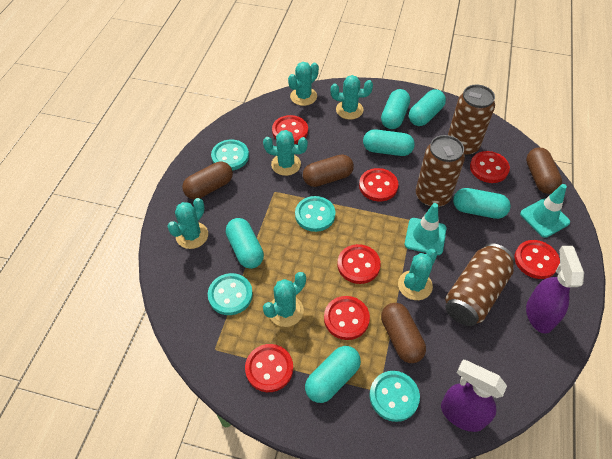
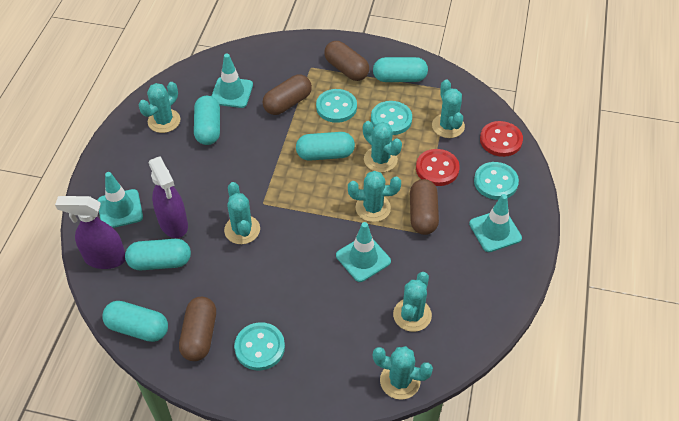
brown can: [416,135,465,207] [445,243,515,326] [448,84,495,156] = 3 -> none = 0
red button: [245,344,293,392] [272,115,308,144] [324,296,370,340] [337,244,381,284] [359,168,399,202] [470,151,510,183] [514,240,560,279] = 7 -> [416,149,460,186] [480,121,523,157] = 2
turquoise cactus: [167,198,208,249] [263,130,308,176] [263,272,306,327] [288,62,319,106] [331,75,373,120] [398,249,437,300] = 6 -> [138,82,181,133] [224,182,260,244] [348,171,401,222] [363,121,402,173] [373,346,433,400] [393,272,432,332] [432,79,465,138] = 7
turquoise capsule: [226,218,264,269] [305,346,361,403] [363,129,415,156] [381,89,410,129] [409,89,446,126] [453,188,511,219] = 6 -> [102,301,168,342] [125,239,191,270] [194,96,220,145] [296,132,355,161] [373,57,428,82] = 5
turquoise traffic cone: [405,203,447,255] [520,184,570,238] = 2 -> [98,172,143,228] [212,54,253,108] [336,222,391,282] [469,194,522,252] = 4

